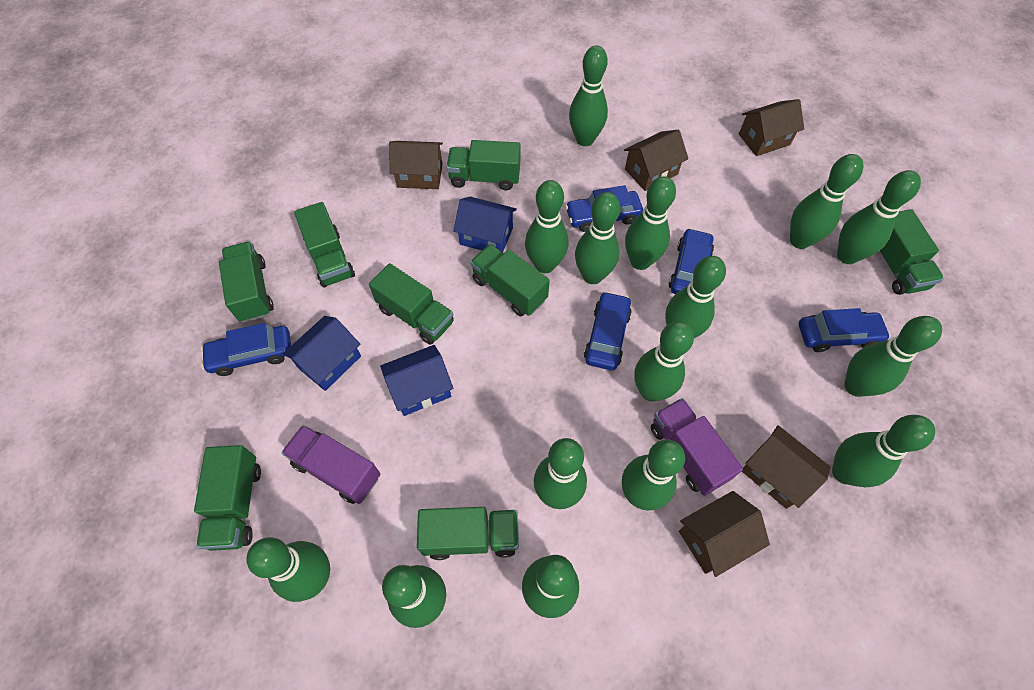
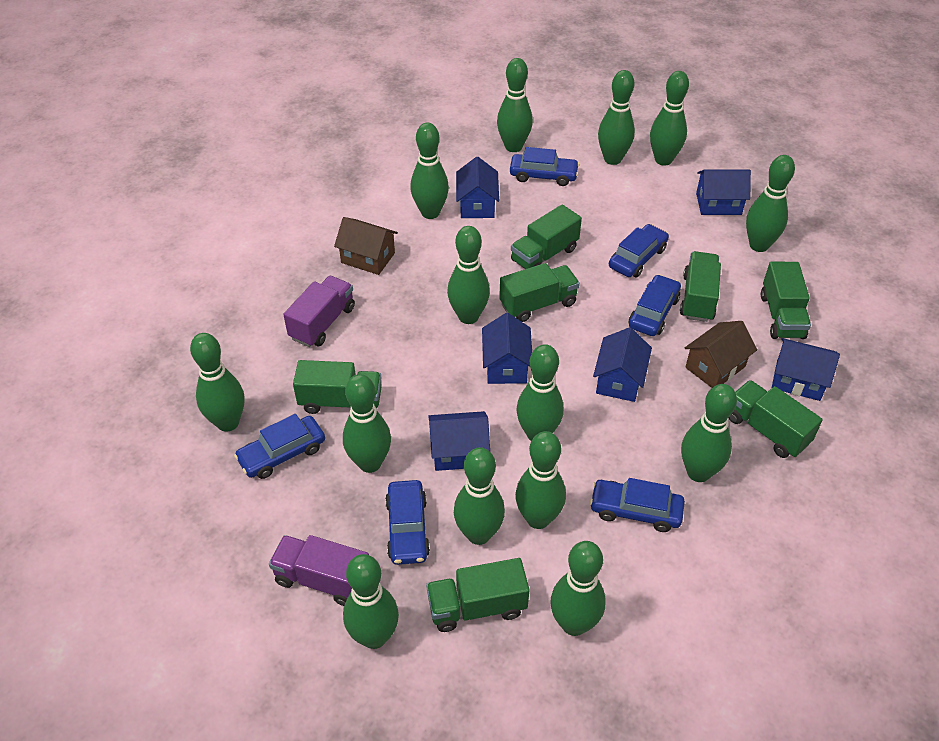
blue car: [201,323,291,376] [565,185,643,232] [584,291,632,370] [669,228,714,294] [799,308,891,352] = 5 -> [234,414,325,479] [385,480,430,565] [510,147,580,186] [590,478,685,532] [609,224,669,277] [629,274,681,336] = 6
blue house: [283,316,361,391] [380,345,453,416] [453,197,517,252] = 3 -> [428,411,490,471] [456,157,499,218] [482,313,532,384] [593,327,652,402] [696,169,751,215] [772,338,840,401] = 6
brown house: [389,141,443,189] [624,130,688,191] [679,491,770,577] [739,99,804,156] [742,425,831,509] = 5 -> [334,217,398,275] [684,321,757,388] = 2
green bowling pin: [246,537,330,602] [382,565,446,628] [522,555,579,618] [525,180,568,273] [534,438,587,509] [569,45,608,146] [575,192,620,284] [622,440,685,511] [625,176,676,270] [635,321,694,401] [665,256,726,338] [790,154,863,249] [832,415,935,487] [837,170,921,264] [845,316,942,397] = 15 -> [190,333,244,432] [343,374,391,473] [343,554,399,649] [410,123,449,219] [447,226,490,324] [454,447,505,545] [497,58,533,152] [515,431,566,529] [516,344,564,441] [550,541,606,636] [598,70,635,165] [650,71,689,166] [681,384,737,482] [746,155,795,252] = 14
green truck: [194,445,261,551] [219,241,274,322] [294,202,355,287] [369,263,454,345] [417,507,519,560] [446,140,520,190] [470,244,550,317] [880,209,944,295] = 8 -> [293,360,381,414] [426,558,530,632] [499,263,580,322] [511,204,582,269] [680,251,721,322] [728,380,823,458] [761,262,811,339] = 7

